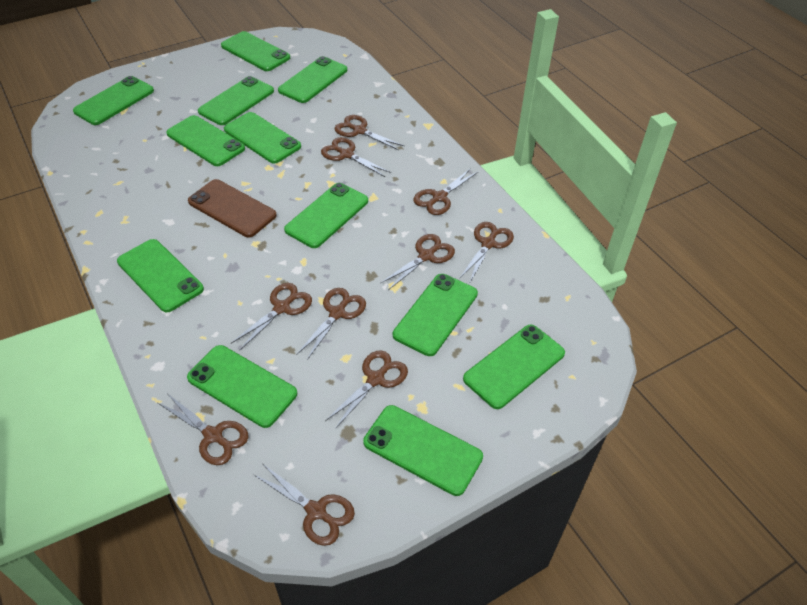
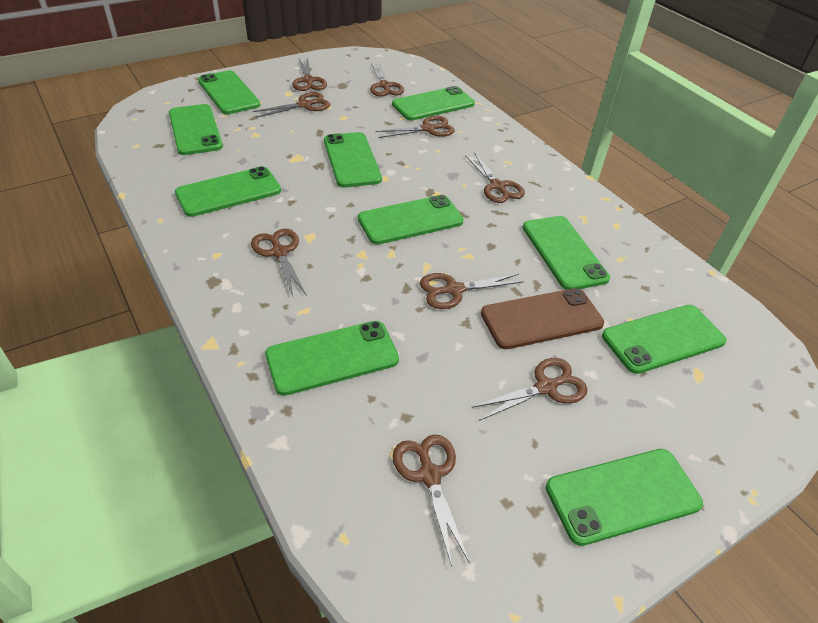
brown scissors: [158,394,248,465] [231,283,312,350] [253,463,355,546] [296,288,366,360] [321,137,391,177] [325,350,408,429] [335,115,404,150] [381,234,455,290] [413,168,479,215] [459,222,514,284] = 10 -> [251,229,307,296] [253,92,330,118] [292,57,327,91] [370,62,404,97] [375,116,455,138] [392,434,470,567] [420,273,524,309] [465,152,525,203] [471,358,588,421] = 9
green phone: [73,76,154,125] [117,239,204,312] [166,115,245,166] [187,345,297,428] [198,76,274,125] [221,31,290,71] [224,112,301,164] [278,56,347,103] [284,183,368,248] [363,405,483,496] [393,274,478,356] [463,325,565,409] = 12 -> [169,104,223,155] [175,166,281,217] [198,70,260,114] [265,321,399,396] [324,132,382,188] [358,195,464,245] [392,86,475,120] [523,216,610,290] [546,449,703,546] [602,305,727,374] = 10

